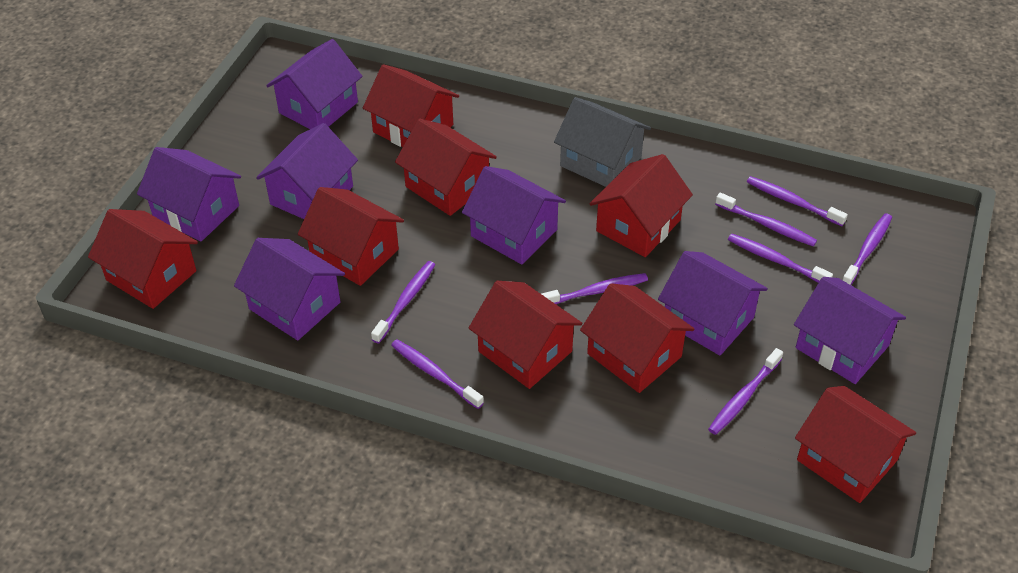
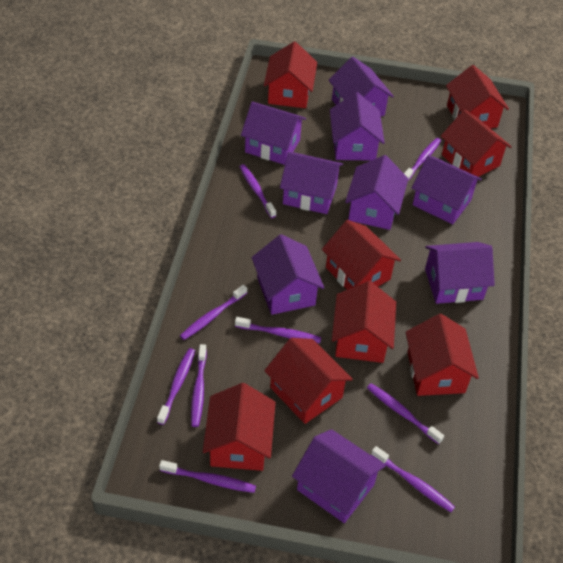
grey house: [554,97,651,187] = 1 -> none = 0
purple house: [137,147,241,241] [234,238,345,341] [256,123,358,219] [266,39,363,129] [462,166,566,265] [658,251,768,356] [794,277,906,384] = 7 -> [241,101,306,165] [252,234,324,315] [280,152,343,214] [292,429,386,523] [329,57,394,116] [330,92,385,160] [345,155,408,230] [412,155,482,224] [425,242,495,304] = 9
purple toothbrush: [371,261,435,344] [391,340,484,409] [541,273,648,304] [708,348,783,435] [715,193,817,247] [728,234,833,283] [747,176,848,226] [843,213,892,285] = 8 -> [157,348,195,425] [159,460,256,493] [180,285,247,340] [191,344,207,427] [235,317,321,343] [239,164,276,218] [367,383,444,444] [371,446,455,512] [404,138,441,181] = 9

